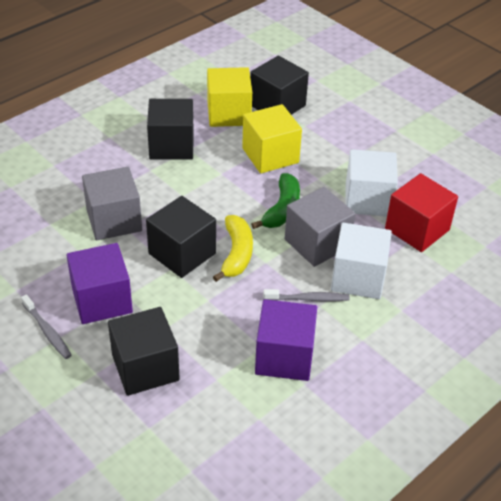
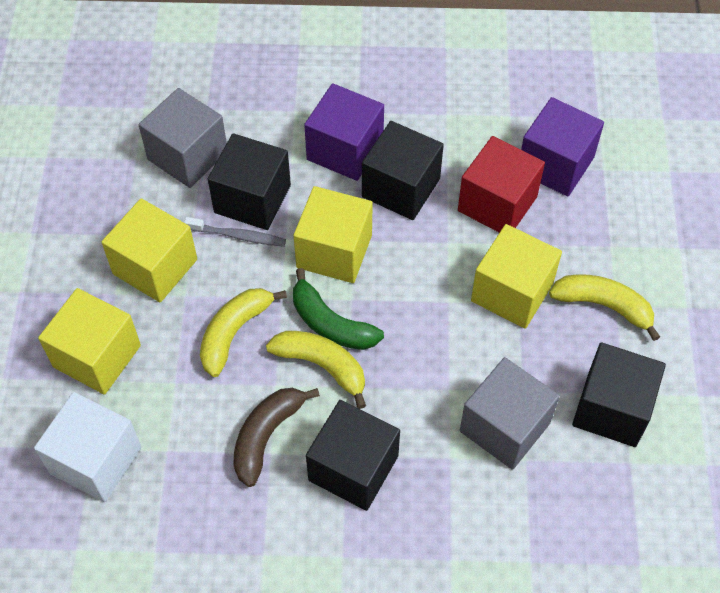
brown banana: none = 0 -> [233,388,320,487] = 1
grey toothbrush: [21,294,72,359] [263,289,350,301] = 2 -> [184,217,286,247] = 1
white cube: [331,223,392,299] [345,149,398,216] = 2 -> [34,392,141,502] = 1
yellow banana: [213,215,253,282] = 1 -> [200,288,287,377] [266,331,366,409] [549,274,660,341] = 3
yellow cube: [207,67,252,127] [242,104,302,173] = 2 -> [38,288,141,395] [102,198,197,302] [293,186,373,283] [471,224,562,329] = 4

